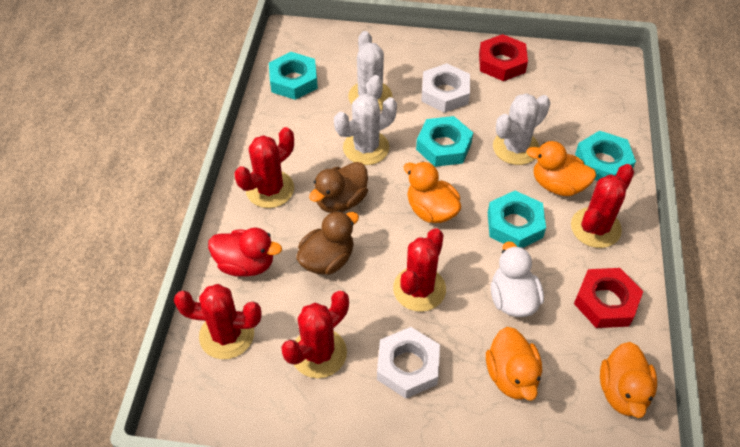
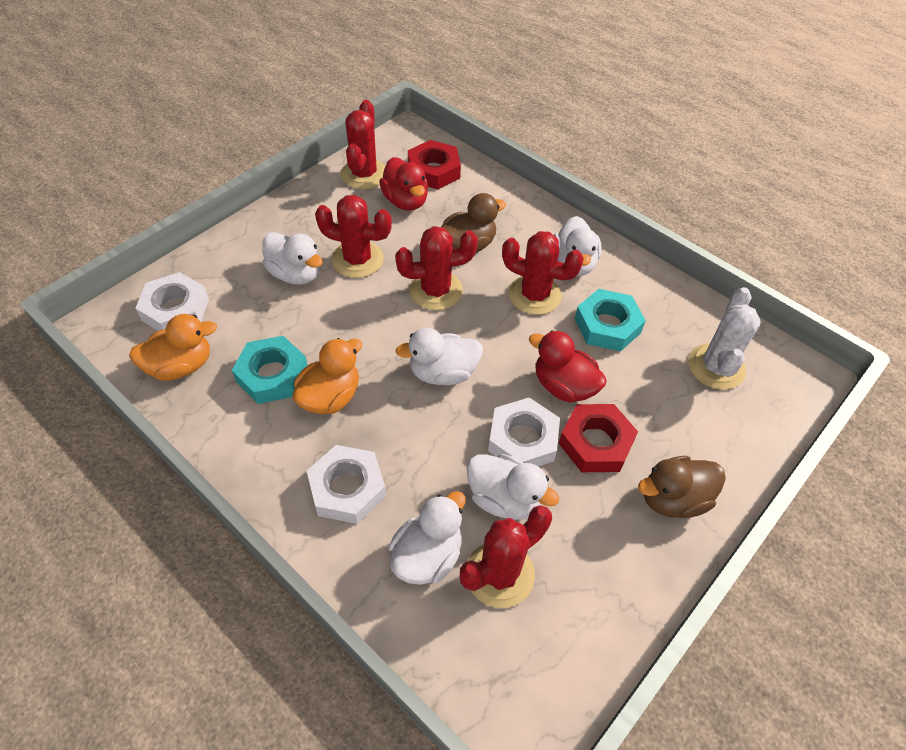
orange duck: [404,161,461,223] [486,327,542,401] [526,141,596,196] [600,342,657,418] = 4 -> [129,314,217,381] [292,338,362,414] = 2
red duck: [208,228,282,277] = 1 -> [379,157,428,211] [529,330,607,402] = 2
turquoise nut: [269,52,318,100] [416,116,473,167] [488,191,546,248] [575,131,636,181] = 4 -> [232,336,308,404] [575,289,646,351] = 2
white cactus: [334,94,397,165] [348,31,392,111] [493,93,550,165] = 3 -> [688,287,761,390] = 1
white duck: [491,241,544,317] = 1 -> [262,232,323,285] [389,491,466,585] [395,328,483,385] [467,454,559,520] [554,216,601,276] = 5
white nut: [377,327,440,399] [421,63,470,113] = 2 -> [135,272,209,331] [307,445,386,524] [488,397,560,467] = 3

